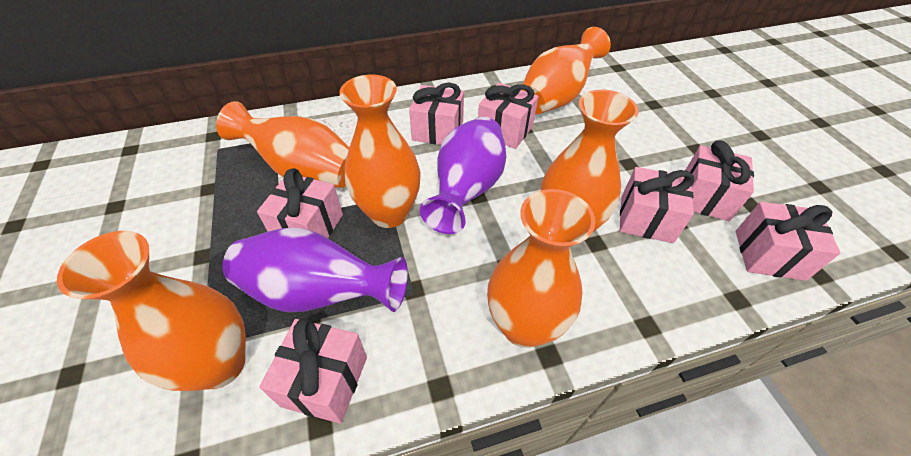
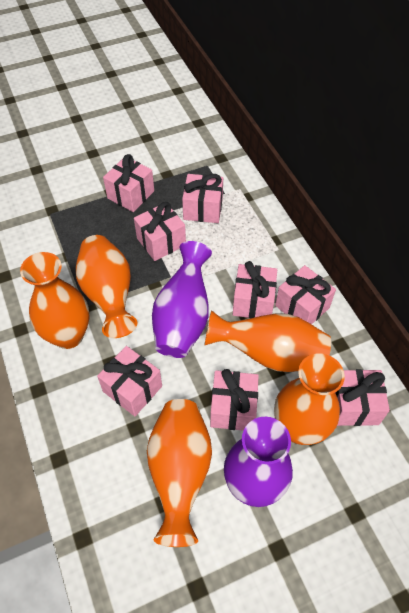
orange vase: [57,231,246,391] [216,101,349,188] [339,75,421,228] [487,189,595,348] [521,27,611,114] [541,90,639,233] = 6 -> [20,252,89,349] [76,235,137,338] [147,399,212,547] [204,310,331,372] [274,354,345,445] = 5
pink gift: [257,168,343,238] [259,318,367,424] [409,82,464,145] [478,83,538,149] [620,167,694,243] [685,140,754,221] [736,202,840,281] = 7 -> [97,346,162,416] [103,154,154,212] [134,202,186,261] [182,174,223,223] [210,369,259,431] [233,261,277,318] [275,265,336,324] [335,369,390,426] = 8

